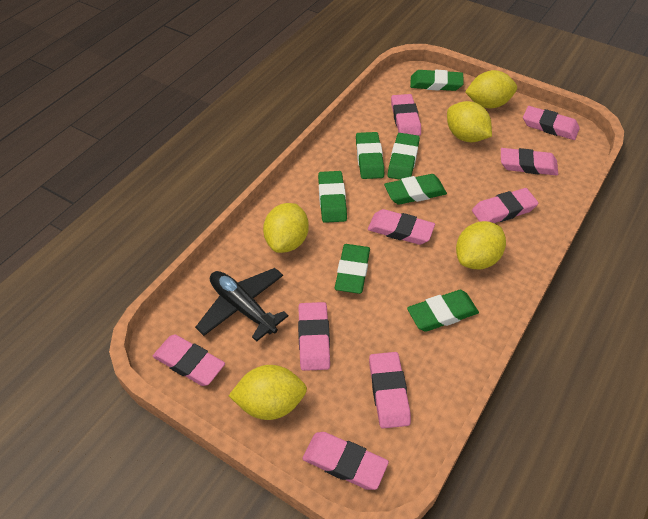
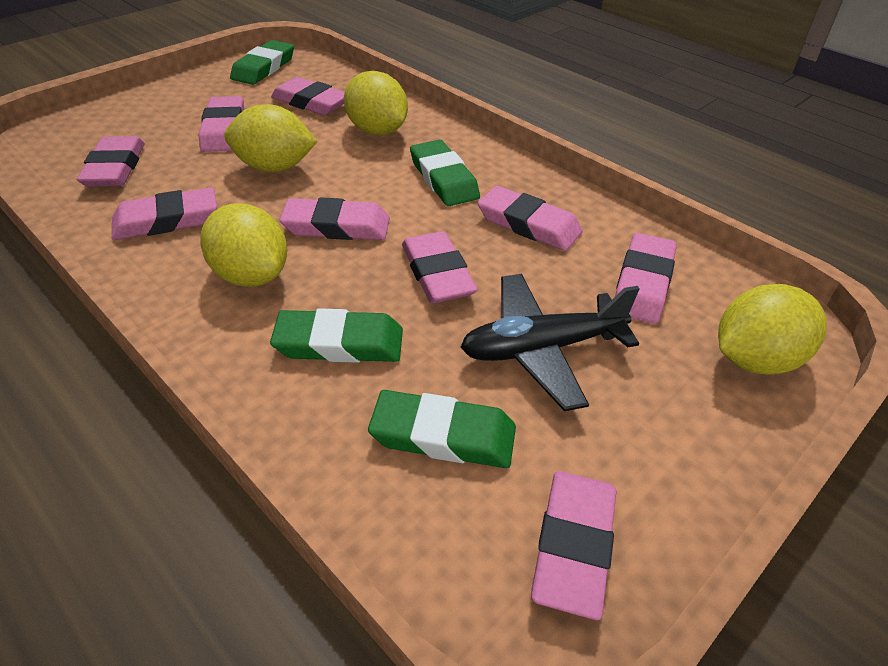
green eraser: [318,171,347,223] [335,244,370,294] [356,132,384,179] [384,174,447,205] [388,133,420,180] [407,290,479,332] [410,70,464,91] = 7 -> [230,40,294,85] [270,308,403,363] [368,390,516,468] [410,140,480,206] = 4
yellow lemon: [228,365,307,420] [263,203,309,253] [447,101,492,142] [456,221,506,269] [465,70,517,108] = 5 -> [200,204,287,287] [224,104,317,172] [344,71,408,135] [718,284,827,375] = 4

